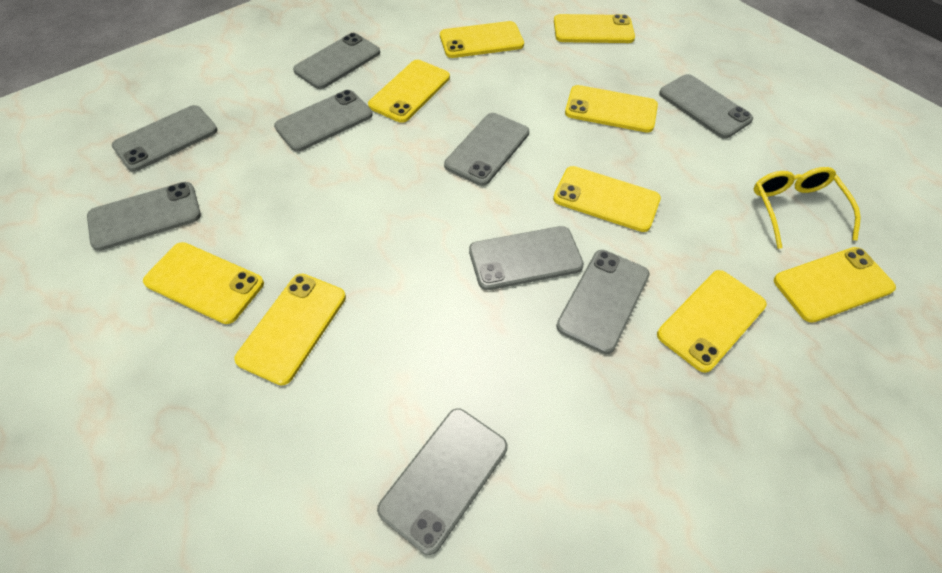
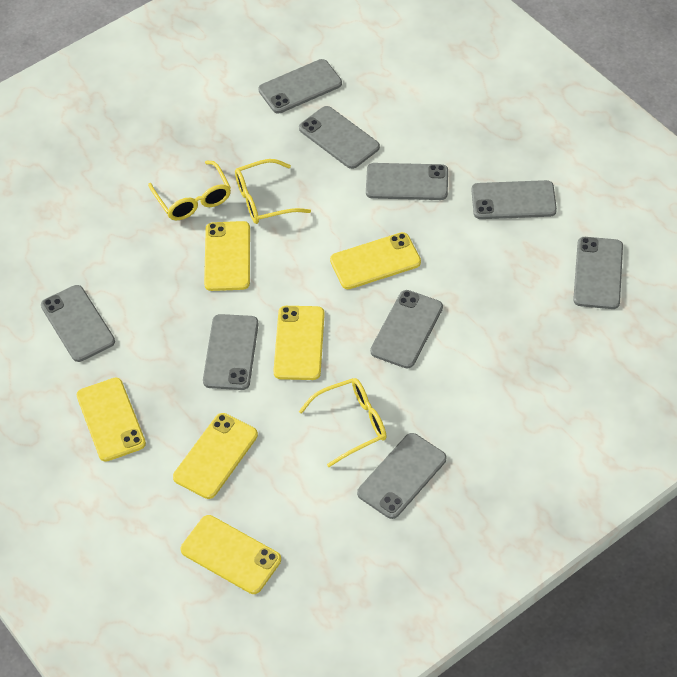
yellow glasses: [754,167,861,249] = 1 -> [148,161,231,220] [235,159,311,224] [299,378,387,467] = 3
yellow phone: [143,242,264,324] [234,274,346,386] [368,60,450,123] [440,21,524,58] [553,166,661,232] [554,14,635,43] [565,85,658,133] [657,270,767,373] [774,247,896,323] = 9 -> [76,378,146,462] [173,413,258,499] [181,515,281,594] [204,221,250,291] [273,306,325,380] [330,232,421,289] = 6

